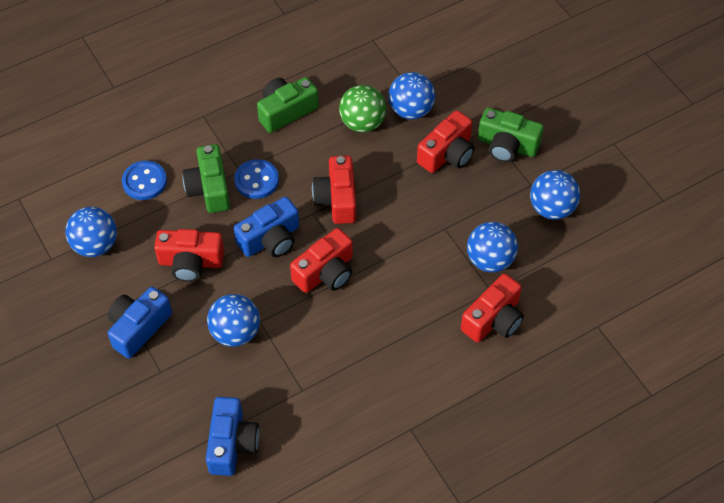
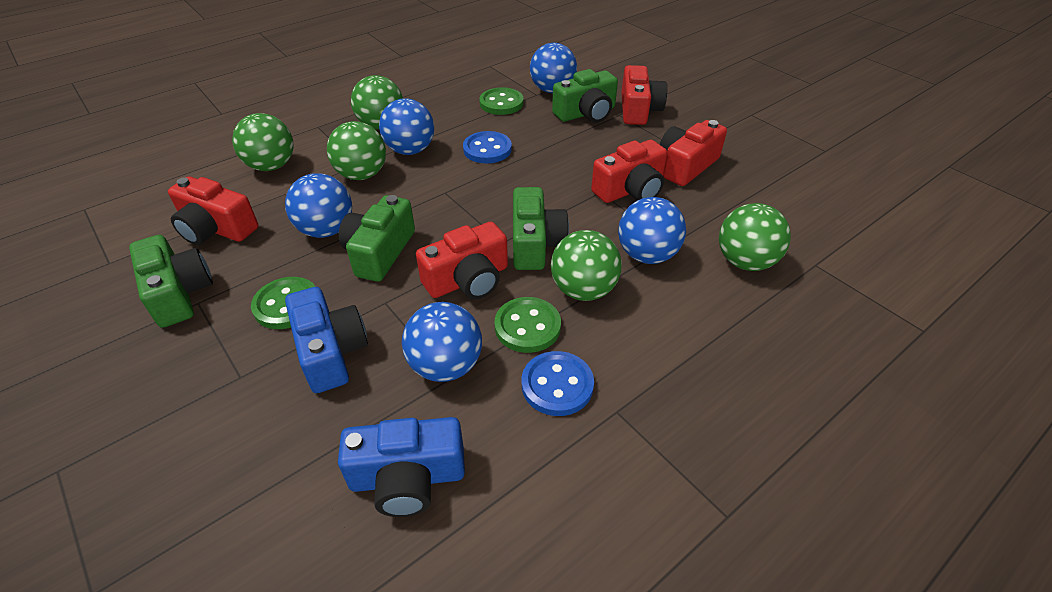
blue camera: [108,287,172,359] [206,397,259,476] [234,197,299,257] = 3 -> [285,287,368,393] [338,417,465,517] = 2
green ball: [339,85,386,132] = 1 -> [232,113,293,171] [327,121,386,180] [351,75,403,129] [551,230,622,301] [719,203,791,271] = 5
green button: none = 0 -> [251,277,316,329] [479,87,523,115] [494,297,561,353] = 3
green camera: [182,144,230,213] [257,77,319,133] [478,108,544,162] = 3 -> [129,235,213,328] [339,195,415,282] [513,187,569,270] [552,69,618,123] = 4

